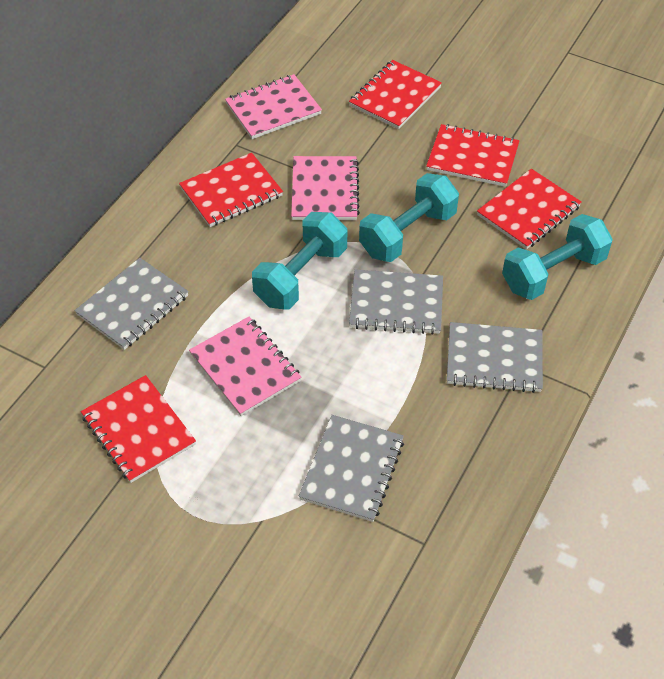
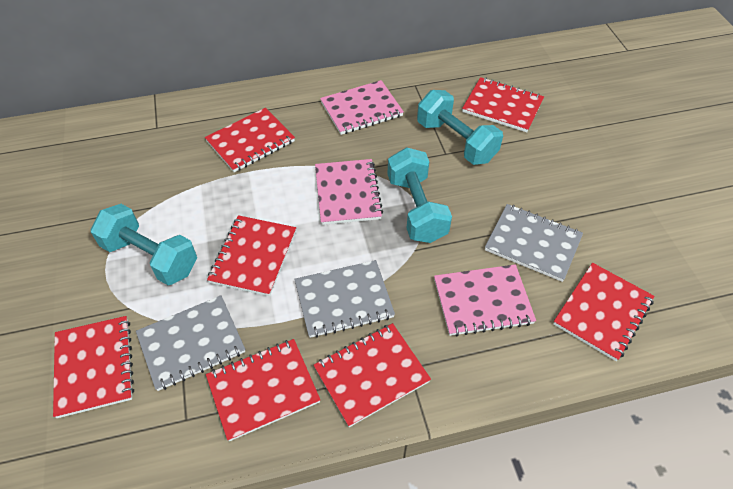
grey notebook: [75,258,189,350] [298,415,404,522] [349,269,443,335] [447,322,543,393] = 4 -> [136,295,245,391] [294,260,395,338] [485,204,583,282] = 3
red notebook: [81,375,196,483] [179,153,283,227] [349,60,442,129] [426,124,519,187] [477,169,581,249] = 5 -> [53,316,134,418] [205,108,295,172] [206,339,320,441] [207,215,296,296] [314,323,431,427] [462,77,544,132] [553,263,654,361] = 7

